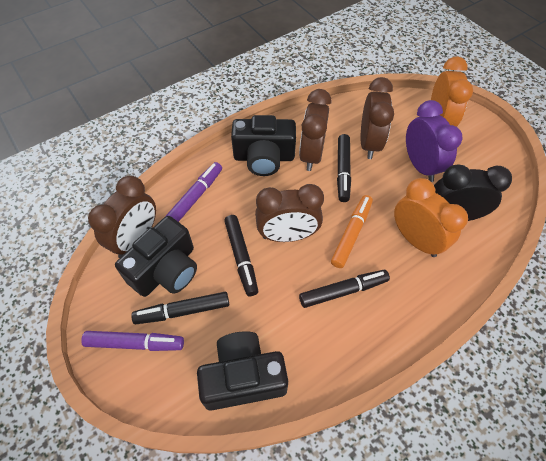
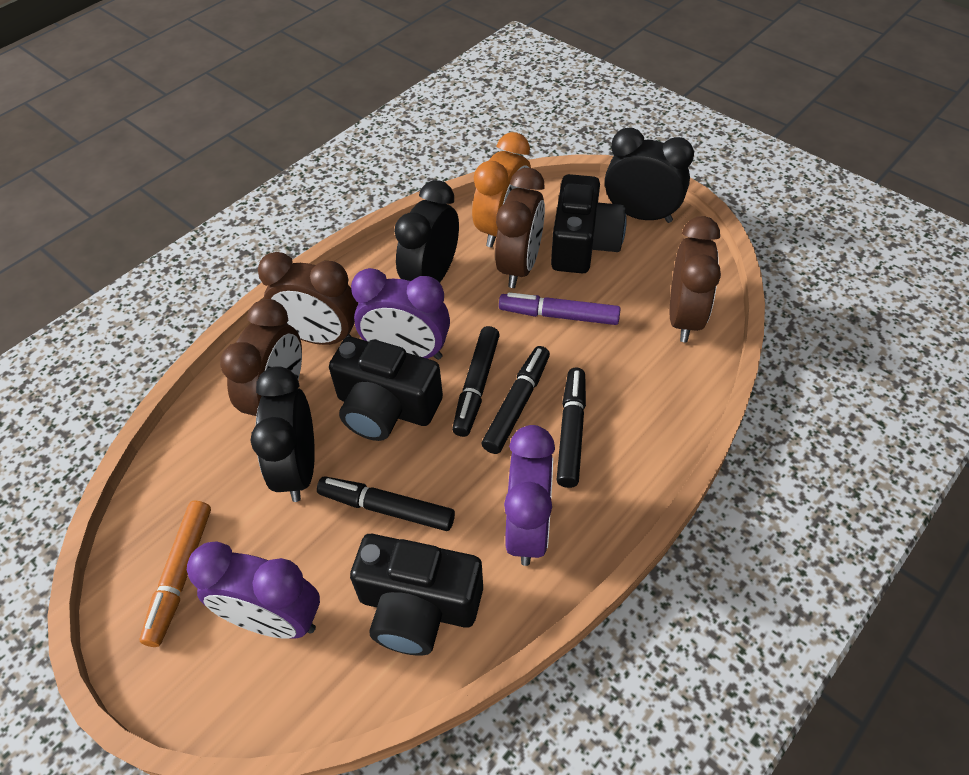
black clock: [434,164,512,221] = 1 -> [251,366,315,502] [394,180,459,283] [605,127,694,223] = 3
orange clock: [394,178,468,257] [431,56,473,127] = 2 -> [472,132,531,248] = 1
purple clock: [406,100,462,182] = 1 -> [187,541,320,639] [351,268,450,360] [504,425,555,566] = 3
purple marker: [81,331,184,351] [165,162,222,222] = 2 -> [499,292,621,325] = 1

